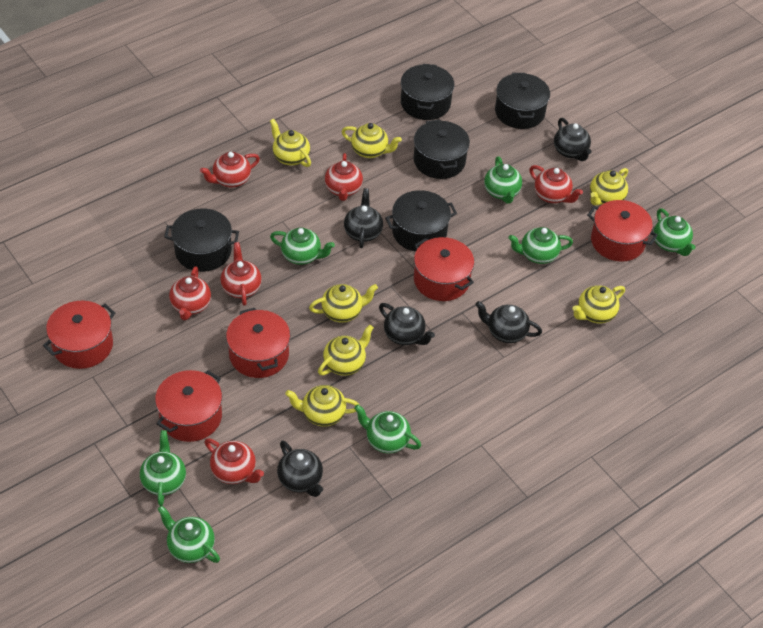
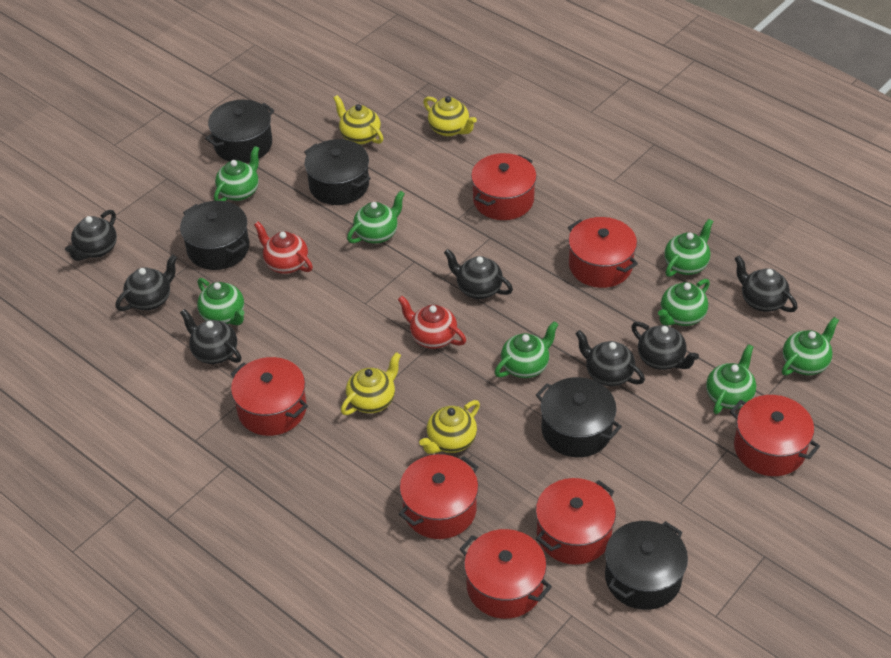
black teapot: [277,440,323,497] [344,188,383,248] [379,303,435,345] [475,301,542,343] [554,118,591,161] = 5 -> [65,210,117,261] [115,254,177,311] [180,309,242,364] [444,249,513,299] [575,330,645,386] [631,322,699,370] [735,256,798,312] = 7
green teapot: [140,430,186,506] [158,506,220,563] [270,227,335,265] [354,404,421,453] [484,156,522,204] [508,227,573,264] [653,208,696,256] = 7 -> [197,278,244,325] [214,146,260,201] [347,191,405,244] [495,321,559,378] [658,279,710,326] [664,219,713,277] [706,344,756,414] [782,317,839,375] = 8
red pot: [43,301,115,369] [155,370,222,442] [226,308,290,378] [414,237,474,301] [587,200,658,262] = 5 -> [230,357,308,436] [399,454,478,539] [460,529,552,619] [471,153,537,220] [536,478,616,565] [568,217,638,288] [730,395,820,476] = 7
red teapot: [169,266,211,320] [200,152,260,188] [205,438,264,484] [221,242,262,306] [325,153,363,201] [529,165,583,203] = 6 -> [254,222,313,274] [398,296,466,349] = 2
yellow teapot: [270,119,311,167] [285,385,359,427] [309,284,378,323] [318,325,374,376] [341,123,402,158] [572,286,625,323] [590,168,628,206] = 7 -> [333,95,383,145] [341,352,401,415] [419,400,480,454] [423,96,477,137] = 4

